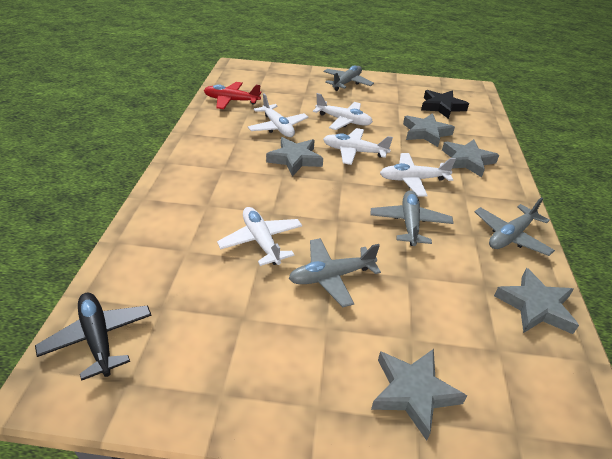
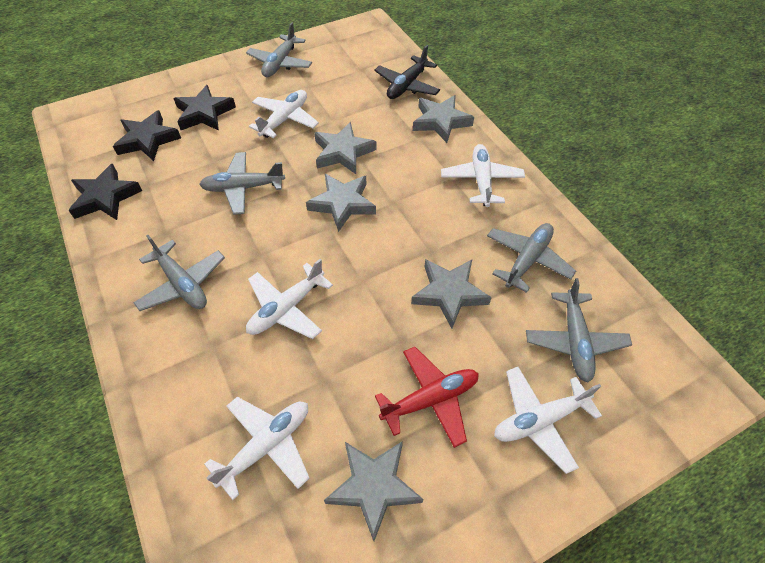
black star: [421,90,469,119] = 1 -> [69,164,142,220] [113,110,181,161] [173,85,236,131] = 3
grey plane: [289,238,381,307] [323,65,374,91] [371,190,453,246] [474,197,555,256] = 4 -> [133,235,225,311] [199,152,285,215] [246,22,312,77] [487,223,576,293] [526,278,632,383] = 5

